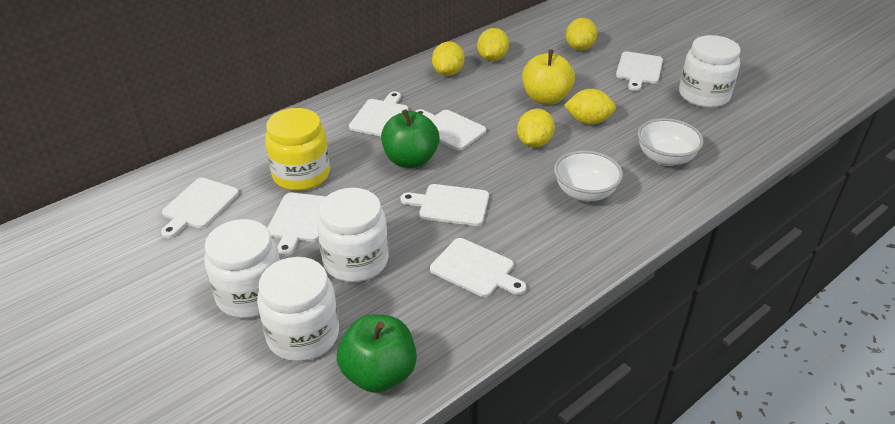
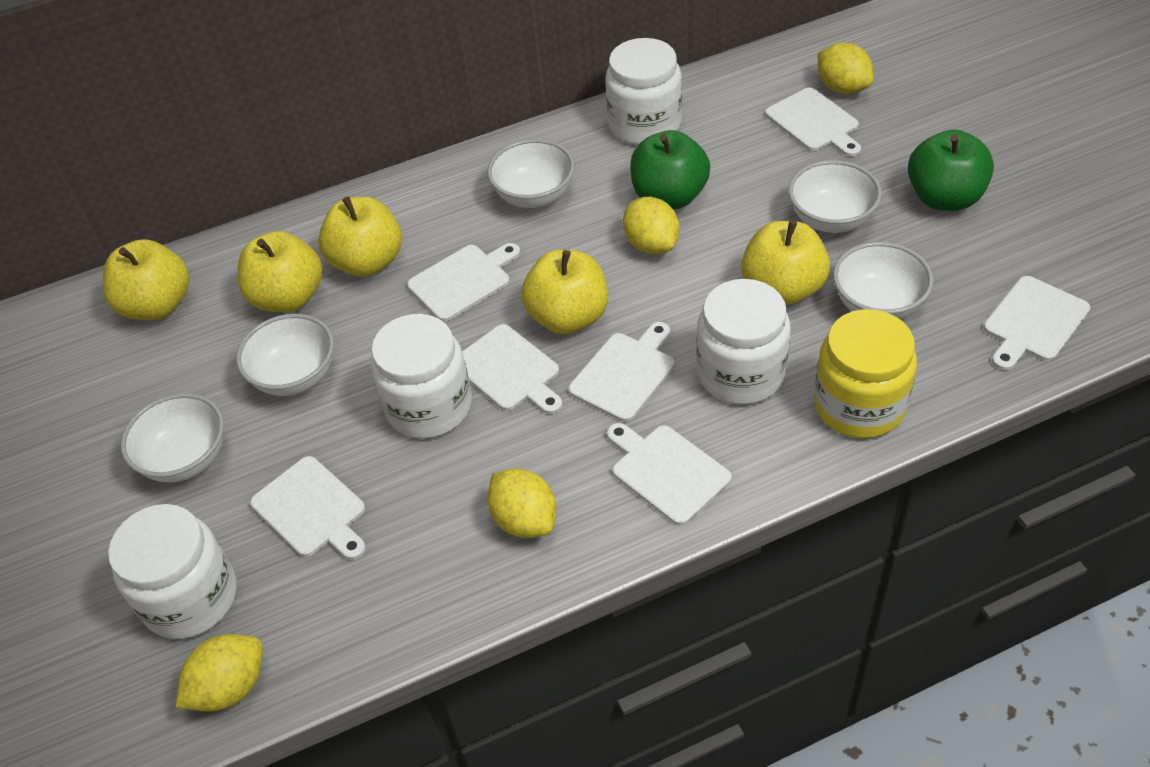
white bowl: [554,150,623,202] [638,118,704,166] = 2 -> [121,393,224,482] [236,314,334,396] [487,139,575,208] [788,160,882,233] [833,242,934,319] = 5
yellow apple: [522,50,575,105] = 1 -> [103,239,190,320] [237,231,322,313] [318,196,402,277] [521,250,608,334] [741,220,830,305] = 5
yellow lemon: [432,42,464,76] [477,28,509,61] [517,109,555,148] [564,89,616,125] [566,18,597,50] = 5 -> [175,634,263,712] [487,469,556,538] [623,197,680,254] [818,42,874,94] = 4

